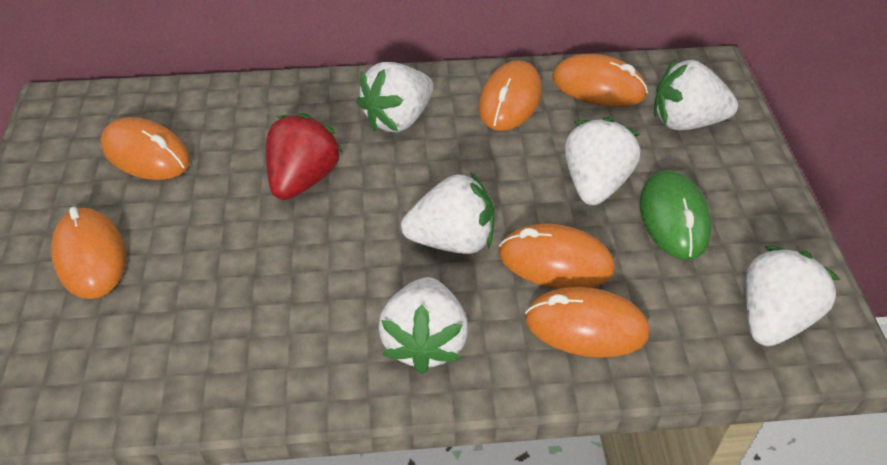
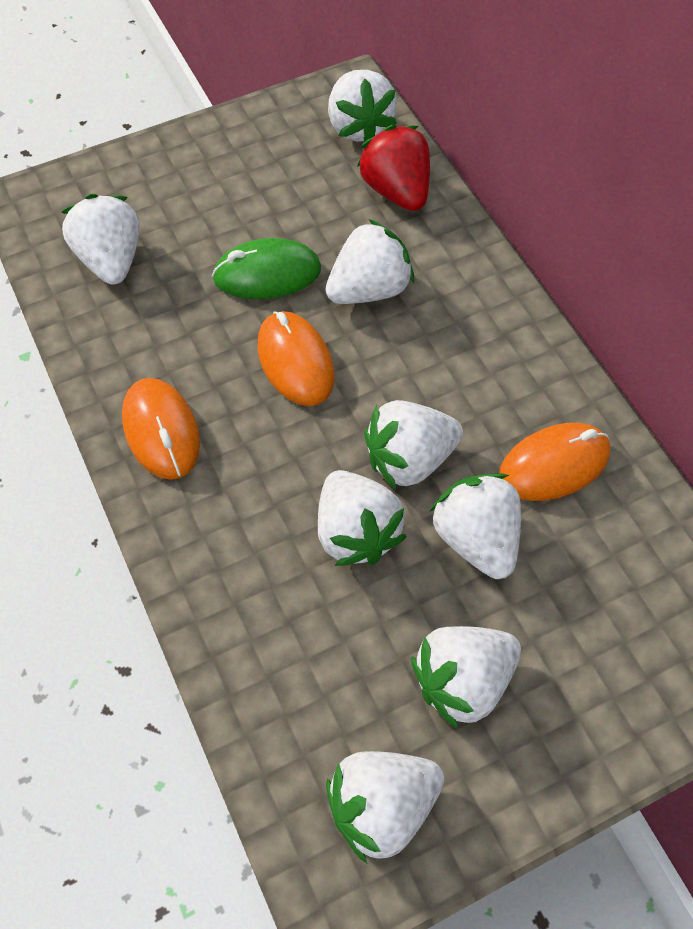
orange mouse: [51,207,126,299] [100,117,190,180] [478,61,542,131] [499,224,615,289] [525,287,650,358] [552,54,648,107] = 6 -> [122,378,200,480] [257,311,334,406] [499,423,610,501] = 3
white strawberry: [357,62,433,132] [378,277,468,374] [401,172,494,254] [565,117,641,205] [654,59,738,130] [745,246,840,346] = 6 -> [61,194,139,285] [318,470,407,566] [325,219,414,304] [326,751,444,863] [328,70,397,142] [364,400,463,490] [411,626,521,729] [429,473,521,579] = 8

